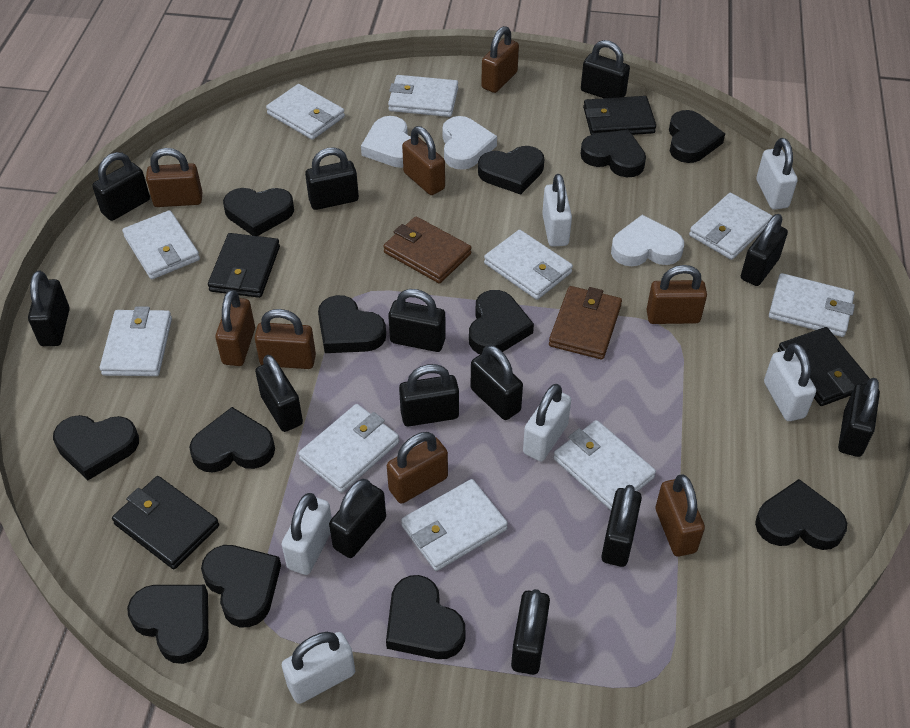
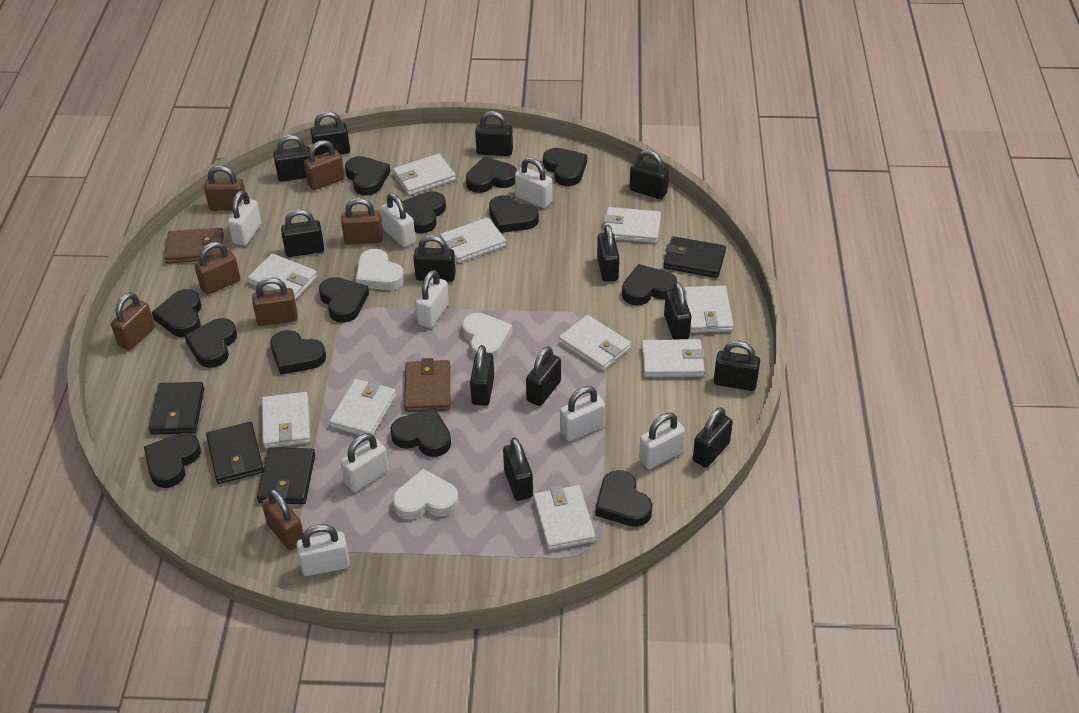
black heart: [53,415,139,480] [127,585,208,664] [189,407,275,472] [201,545,281,627] [223,188,294,236] [318,295,386,353] [386,575,465,659] [469,290,534,354] [478,146,544,195] [580,129,646,177] [669,110,725,163] [755,479,847,550] = 12 -> [144,433,201,488] [152,289,202,337] [184,318,237,368] [270,330,326,375] [319,277,369,323] [345,156,390,196] [390,408,451,457] [402,191,446,233] [466,157,517,193] [489,195,539,233] [543,148,587,186] [596,470,652,527] [622,264,677,305] = 13
brown padlock: [146,148,202,207] [215,290,255,366] [255,309,316,369] [387,432,448,504] [402,126,445,195] [481,26,519,93] [646,265,707,324] [656,475,705,557] = 8 -> [111,293,155,351] [195,242,240,295] [204,165,245,211] [252,277,298,326] [262,489,303,551] [304,140,345,190] [341,198,383,245] = 7
white padlock: [281,493,332,575] [282,632,355,704] [523,384,571,461] [542,174,572,247] [756,138,798,210] [764,343,816,421] = 6 -> [228,190,261,246] [296,524,350,576] [340,433,389,492] [381,193,416,247] [415,270,449,328] [515,157,553,208] [560,386,605,441] [639,413,685,469] = 8

